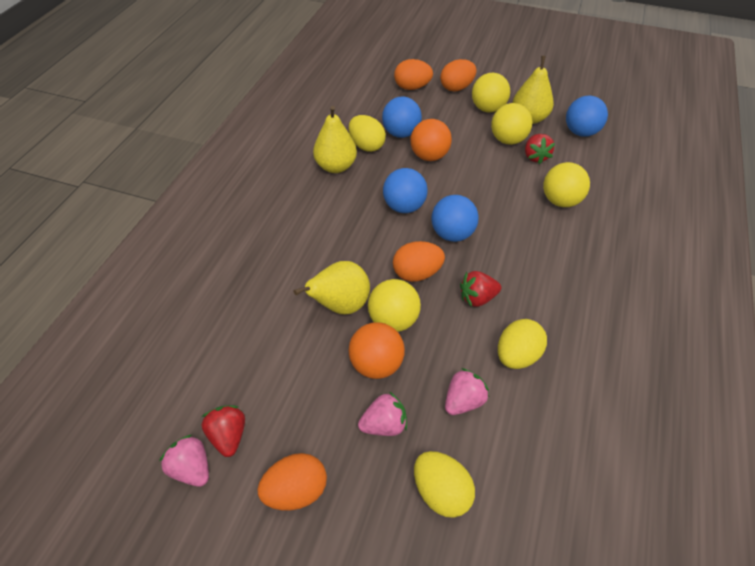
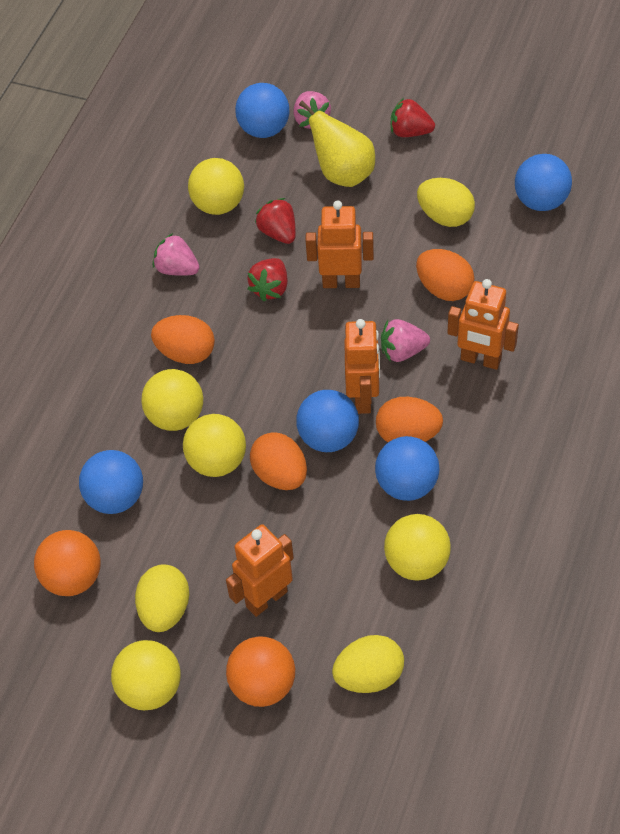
blue ball: [382,97,422,138] [383,168,428,213] [431,195,479,242] [566,96,608,137] = 4 -> [79,450,143,514] [235,83,289,138] [296,390,359,452] [375,436,440,501] [515,154,572,211] = 5
orange robot: none = 0 -> [226,524,294,617] [305,200,374,288] [344,319,380,414] [447,279,519,370] = 4
yellow ball: [368,279,421,332] [472,73,510,112] [491,103,533,145] [543,162,590,207] = 4 -> [111,640,181,710] [141,369,203,431] [183,414,246,477] [188,158,244,215] [384,514,451,581] = 5
yellow pear: [294,261,370,314] [313,106,357,173] [512,56,554,124] = 3 -> [299,100,375,187] = 1

